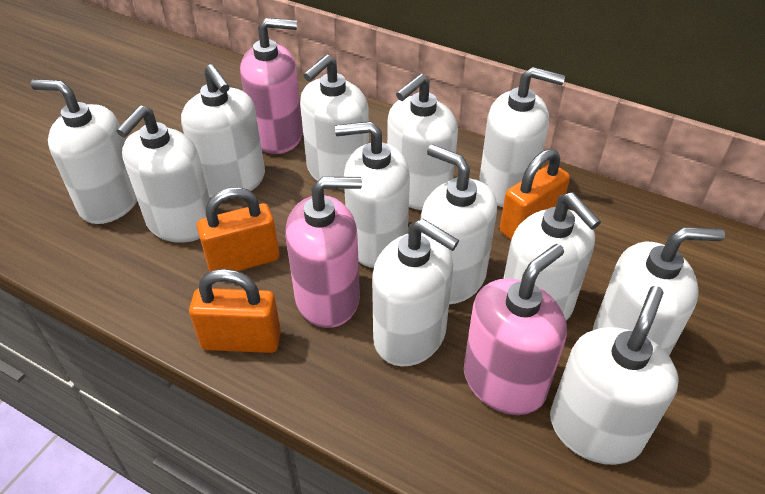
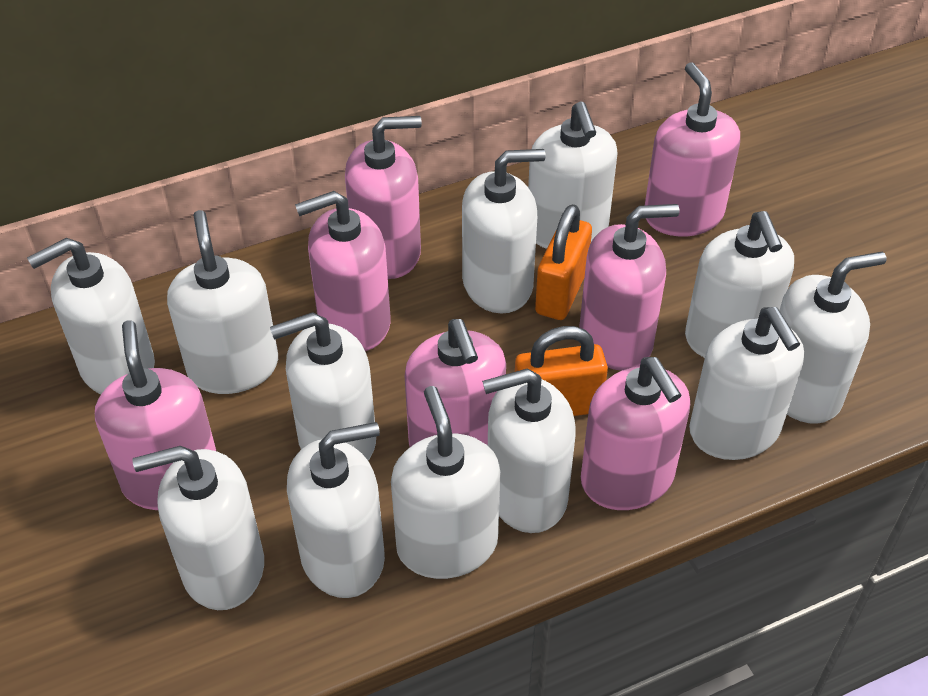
orange padlock: [189,269,281,353] [197,187,280,272] [500,149,570,240] = 3 -> [515,326,608,416] [535,204,592,320] = 2
pink soap dispenser: [240,18,303,154] [286,177,362,328] [464,244,567,415] = 3 -> [95,320,216,510] [295,191,391,351] [345,116,422,279] [405,319,506,447] [579,204,679,371] [581,357,690,510] [645,62,740,236] = 7

